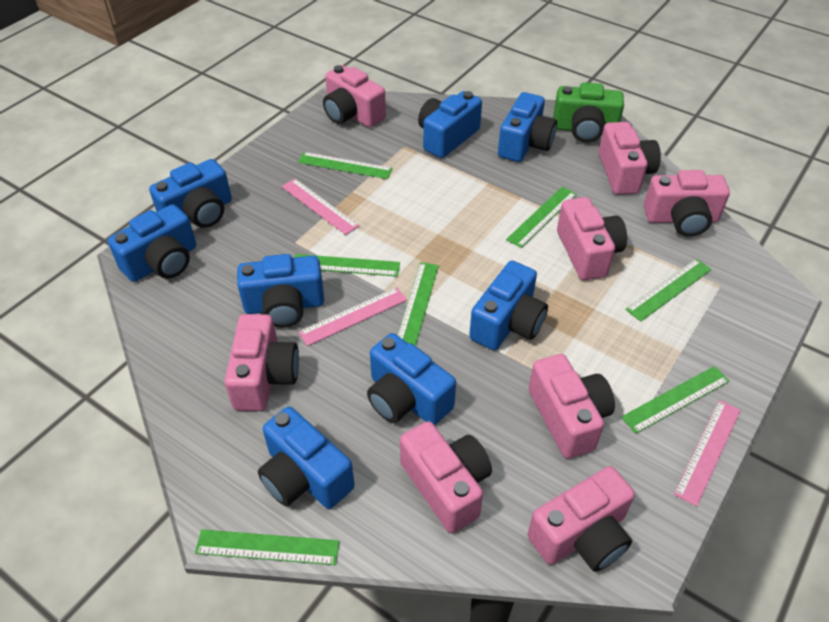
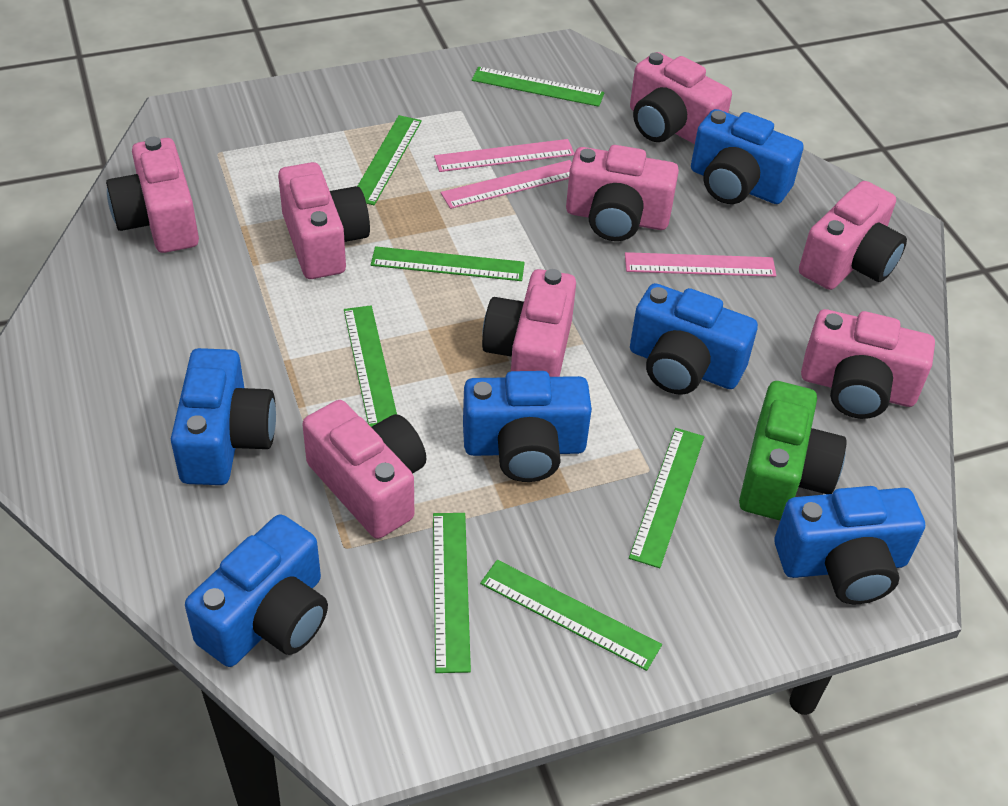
blue camera: [108,204,196,282] [149,159,232,228] [237,254,324,328] [258,407,354,509] [367,333,456,425] [418,91,482,158] [469,261,548,350] [498,92,557,162] = 8 -> [171,348,276,485] [185,514,328,667] [463,371,592,482] [630,283,758,395] [691,109,804,204] [774,486,925,604] = 6

